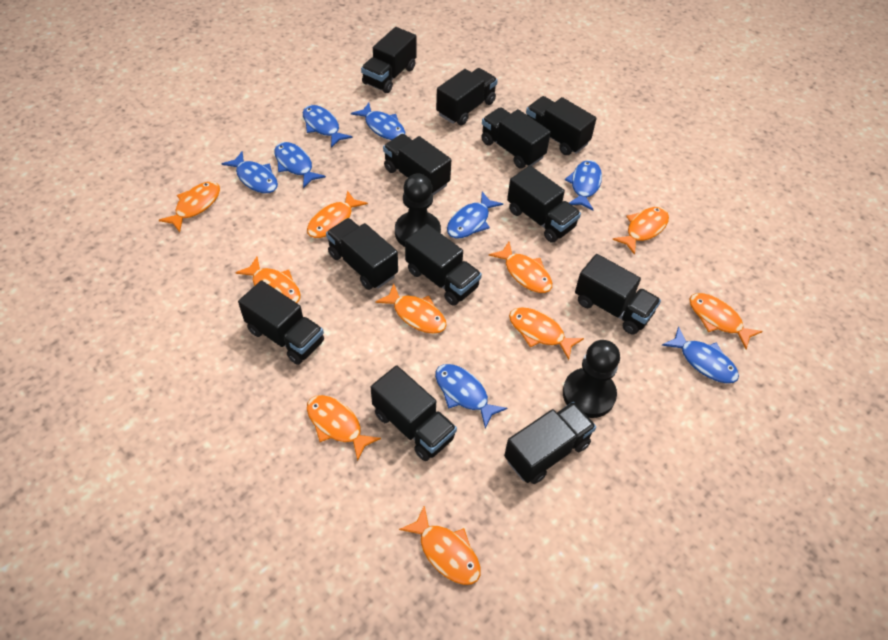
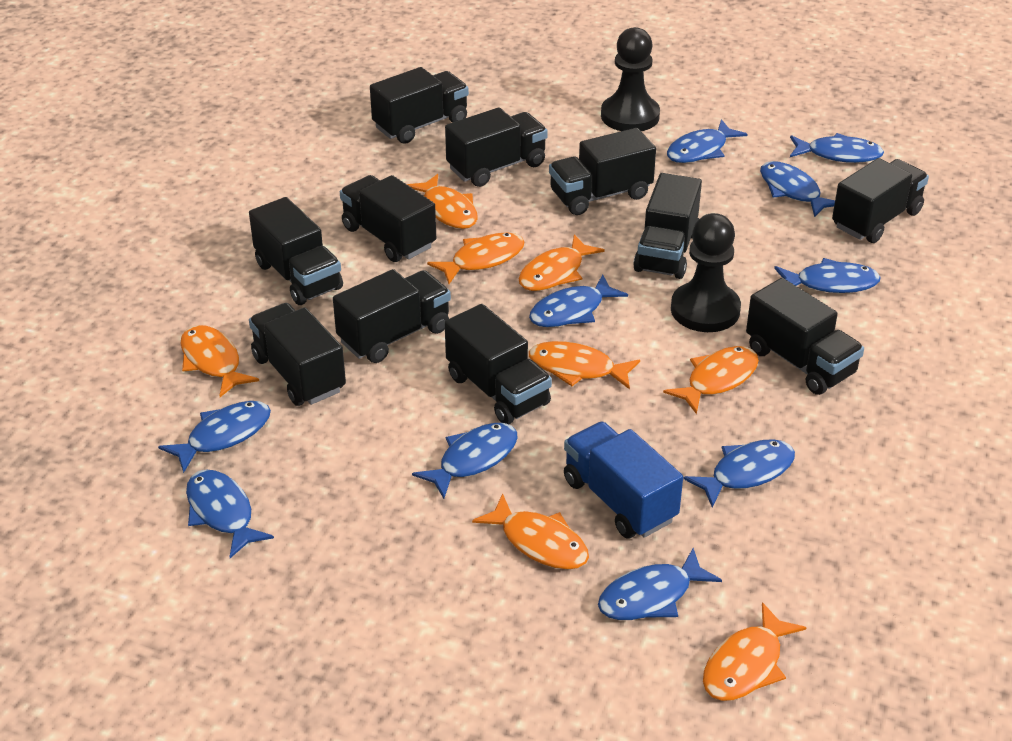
black truck: [238,280,324,365] [326,218,398,290] [361,27,417,93] [371,365,457,461] [383,134,451,195] [405,224,482,306] [436,68,498,125] [481,107,551,168] [504,402,596,484] [507,166,581,243] [526,96,597,155] [575,254,661,334] = 12 -> [249,197,343,305] [249,303,346,406] [333,269,451,363] [340,175,436,262] [370,67,469,144] [445,107,548,187] [445,304,552,424] [549,128,656,215] [633,173,702,279] [746,278,864,395] [832,158,929,243] = 11
blue fish: [222,151,278,193] [274,142,326,188] [303,105,352,148] [351,103,405,140] [435,364,508,429] [447,192,503,238] [565,160,602,211] [662,326,739,383] = 8 -> [158,401,271,473] [186,469,274,558] [412,423,518,499] [529,274,628,327] [598,548,722,620] [667,119,747,163] [683,439,795,507] [760,161,835,217] [774,258,881,293] [790,133,884,163] = 10
blue truck: none = 0 -> [564,421,683,539] = 1
orange fish: [159,182,220,232] [235,257,300,303] [307,190,368,238] [307,395,381,461] [375,284,447,334] [399,505,481,585] [489,242,552,293] [509,307,584,360] [612,207,669,255] [689,293,763,349] = 10 -> [181,325,259,397] [407,174,478,229] [427,233,525,284] [472,494,589,570] [519,234,605,291] [529,341,640,390] [663,346,759,414] [703,602,807,701] = 8

